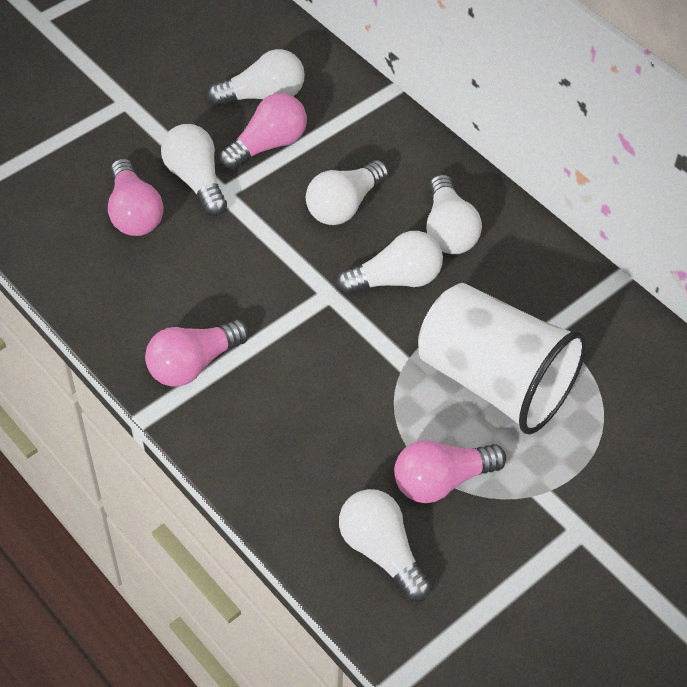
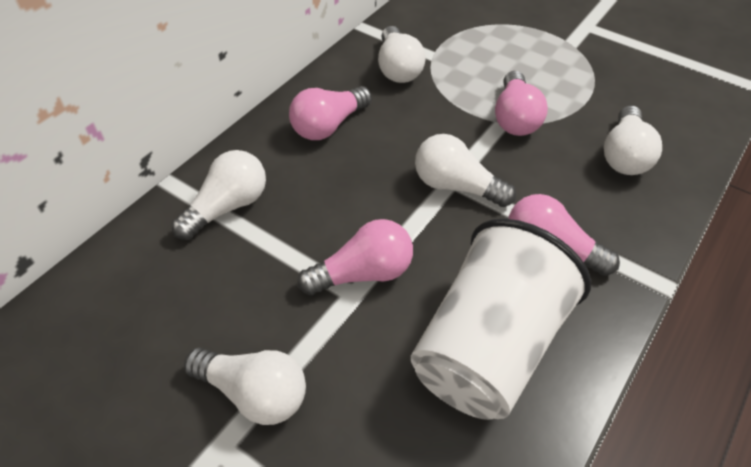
white light bulb: [161,124,227,216] [208,49,305,106] [306,160,389,225] [336,231,443,295] [339,489,431,602] [426,174,482,254] = 6 -> [171,150,266,240] [184,348,306,425] [378,26,426,83] [415,134,516,207] [604,106,662,175] = 5

